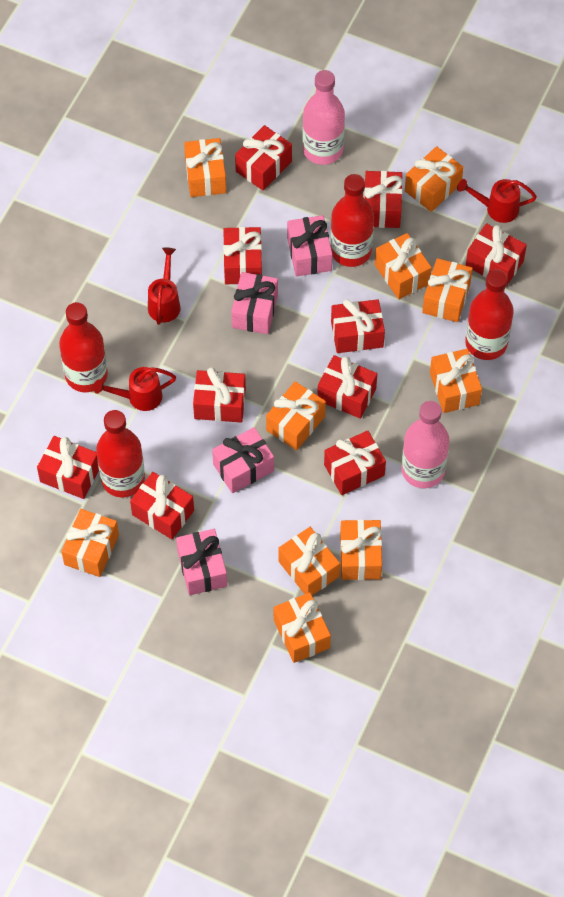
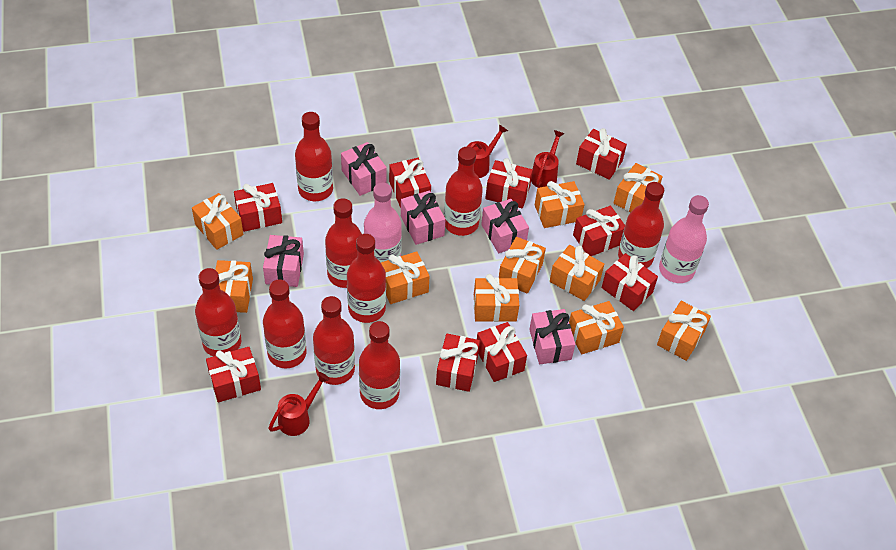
pink gift: [176,529,227,595] [212,427,274,493] [231,272,278,334] [287,215,332,276] = 4 -> [263,235,304,287] [341,142,387,196] [401,190,446,245] [481,199,529,253] [529,309,575,364] = 5
red bottle: [59,302,108,392] [96,410,145,497] [330,174,374,267] [465,269,514,360] = 4 -> [195,268,241,356] [263,279,307,368] [295,112,333,201] [313,296,355,385] [325,198,362,288] [347,234,386,323] [359,321,400,409] [444,147,483,236] [618,182,664,268] = 9
red gift: [37,436,99,499] [130,472,194,539] [193,367,246,423] [223,227,262,284] [235,125,292,190] [317,355,377,419] [324,431,386,495] [331,299,385,353] [364,171,403,228] [466,223,527,287] = 10 -> [206,347,261,402] [234,183,282,232] [389,158,431,208] [436,334,480,392] [477,322,527,382] [485,158,533,209] [573,206,625,256] [576,128,627,180] [602,253,658,311] = 9

